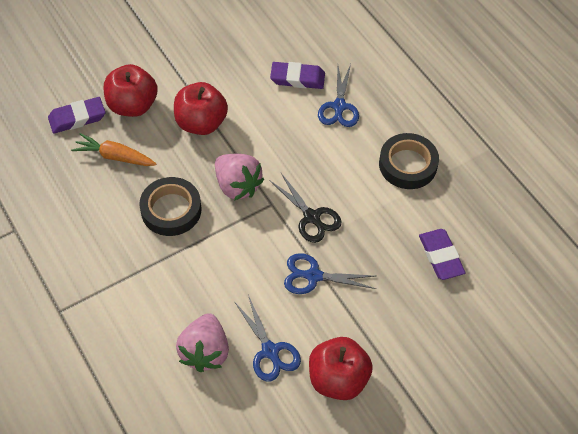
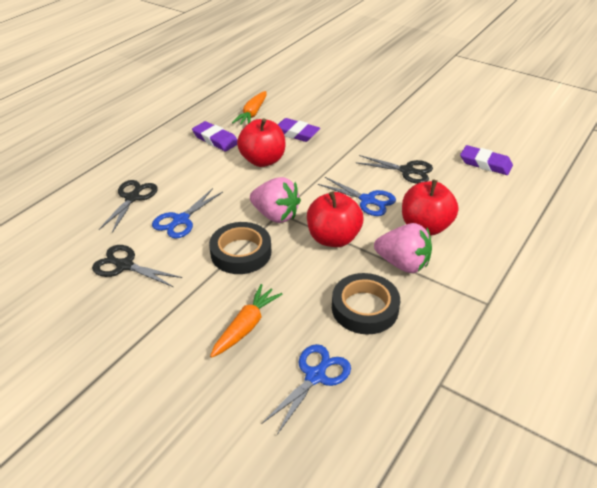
black scissors: [269,173,341,243] = 1 -> [92,245,182,287] [99,180,158,233] [356,155,433,184] = 3
orange carrot: [71,133,156,166] = 1 -> [210,284,283,358] [232,91,267,125] = 2

